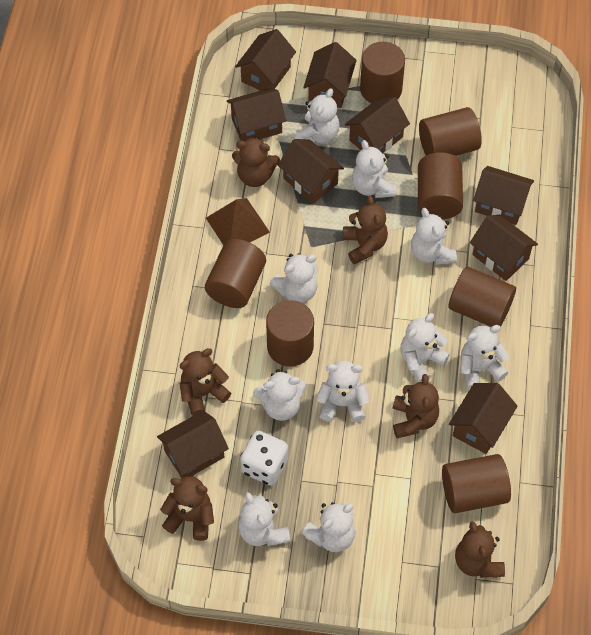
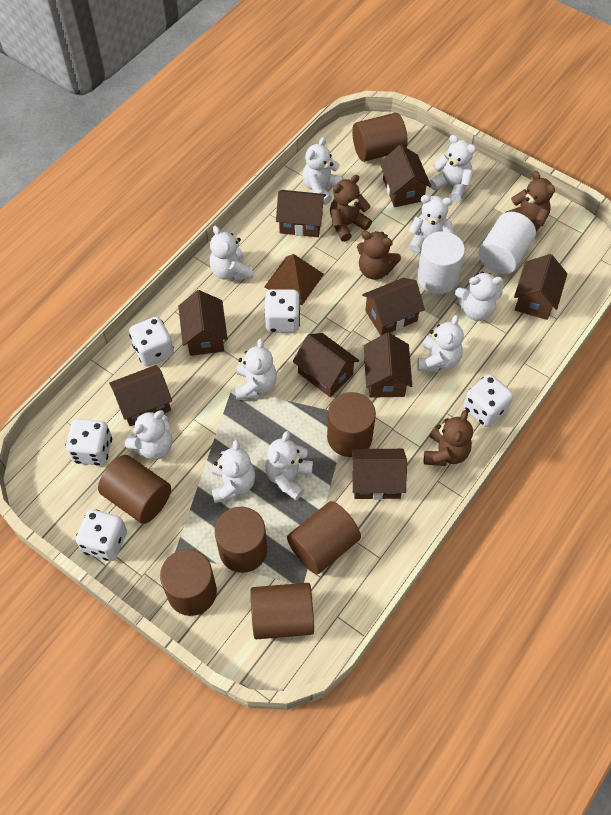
brown teddy bear: [160,476,214,541] [180,348,231,416] [232,137,280,187] [343,195,388,265] [393,374,439,438] [455,521,505,578] = 6 -> [330,175,372,242] [357,231,401,280] [424,410,473,466] [505,171,555,231] = 4
white cylinder: none = 0 -> [417,231,465,294] [478,212,536,274] = 2
white dice: [240,431,288,485] = 1 -> [65,419,112,466] [76,509,127,561] [129,317,174,366] [265,289,300,333] [464,374,513,427] = 5

